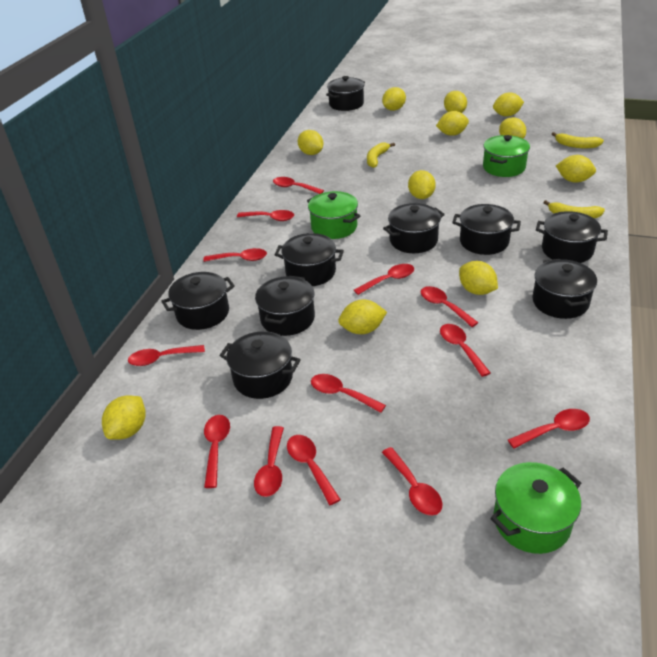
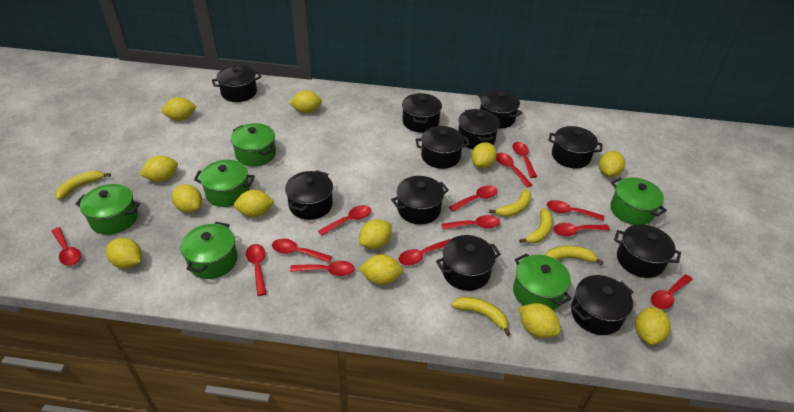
black pot: [161,272,235,330] [219,331,301,399] [255,276,315,336] [275,233,344,286] [326,76,365,111] [383,203,445,253] [452,204,521,255] [532,259,597,319] [536,211,608,263] = 9 -> [212,65,261,102] [285,170,333,220] [391,176,449,224] [402,93,442,133] [415,126,470,169] [436,235,501,291] [458,109,500,149] [478,90,522,128] [548,126,603,168] [571,275,633,335] [614,224,681,278] = 11
green pot: [307,191,361,239] [483,135,530,177] [490,462,581,554] = 3 -> [75,184,140,235] [181,222,238,279] [194,160,255,207] [231,123,276,167] [513,253,572,310] [610,177,667,225] = 6
yellow banana: [367,142,395,168] [543,200,605,218] [552,132,604,148] = 3 -> [55,171,111,200] [451,297,511,336] [489,189,531,217] [519,208,553,243] [545,246,603,265] = 5
yellow lemon: [102,395,146,440] [298,130,323,155] [338,299,387,334] [382,87,406,111] [408,170,436,199] [436,111,469,136] [444,91,467,113] [459,261,498,295] [493,92,524,117] [499,117,526,139] [556,155,596,183] = 11 -> [106,238,142,269] [140,155,178,182] [162,97,197,121] [172,184,202,213] [234,190,275,217] [289,90,322,113] [359,219,392,249] [359,254,403,285] [471,142,497,168] [519,303,561,338] [599,151,625,177] [635,307,671,345] = 12

